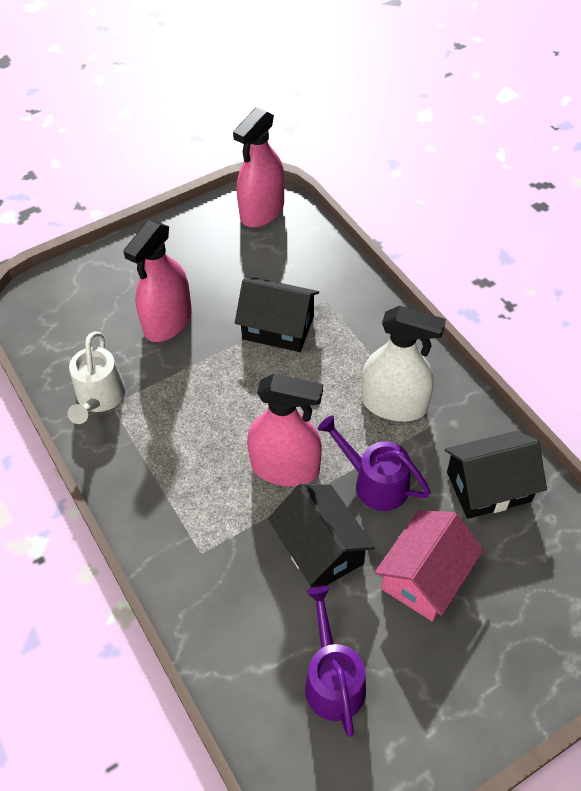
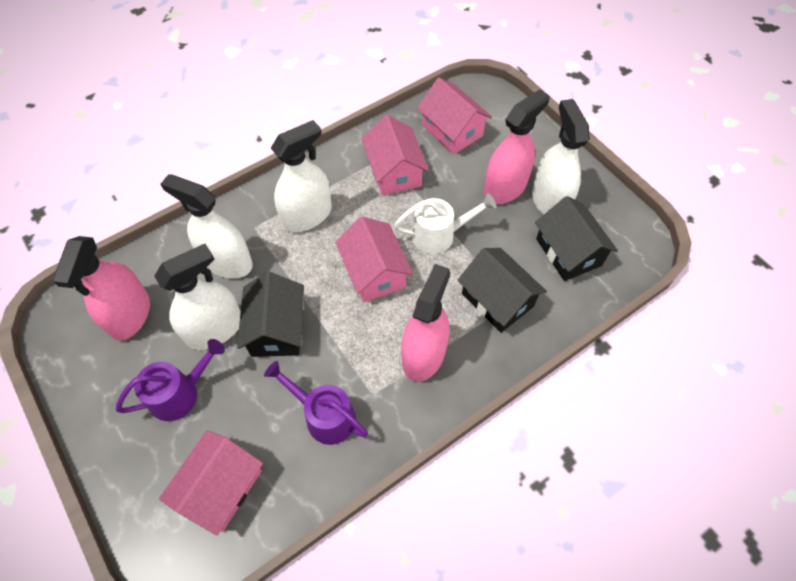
pink house: [374,510,484,621] = 1 -> [159,430,263,535] [335,216,413,303] [362,115,429,195] [417,78,492,154] = 4
white spray bottle: [362,306,446,422] = 1 -> [154,244,241,350] [160,174,253,279] [271,120,332,232] [532,99,589,215] = 4

